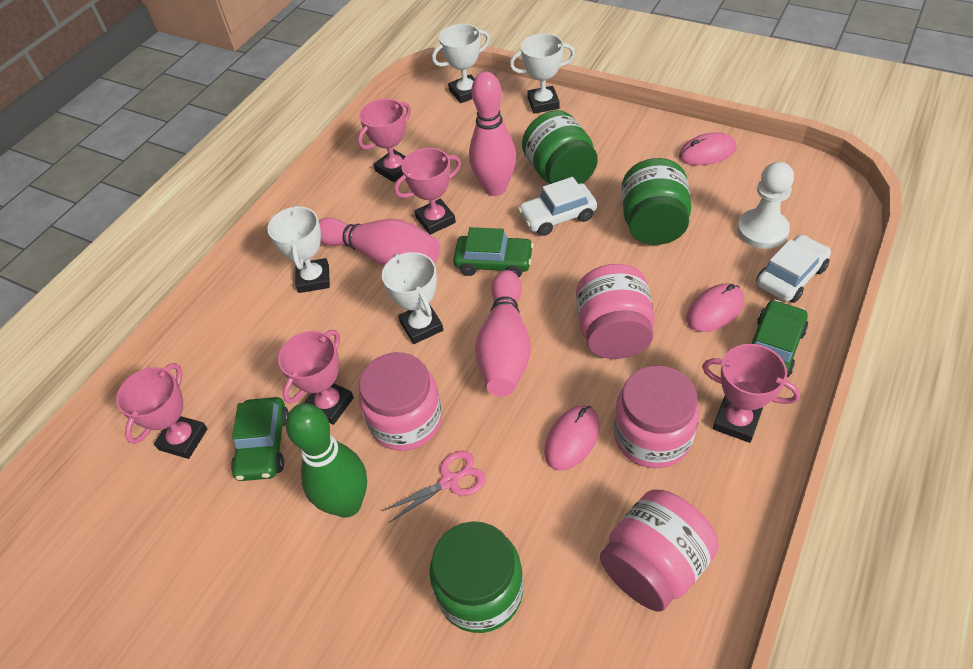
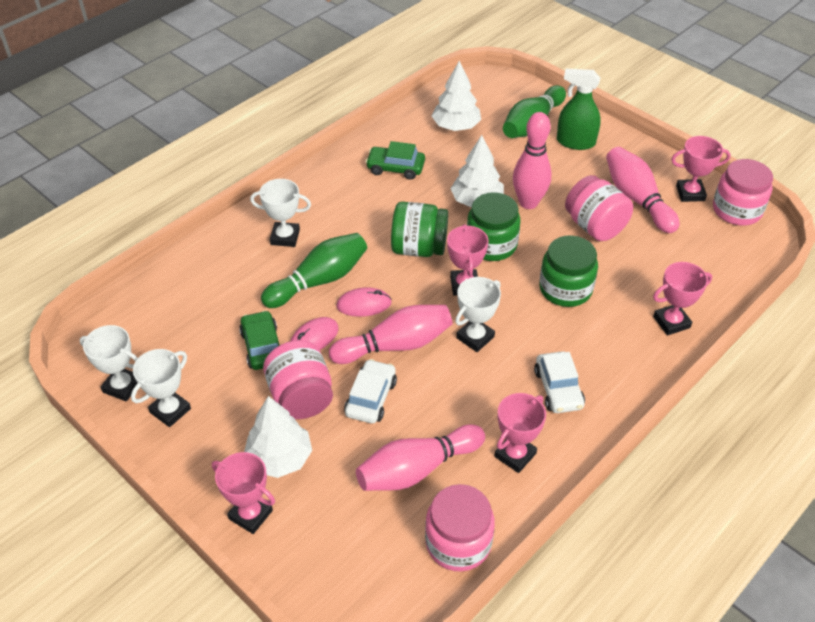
green bowling pin: [286,403,367,518] = 1 -> [261,233,367,308] [503,85,566,138] = 2
green car: [231,397,289,481] [453,227,534,277] [752,300,808,377] = 3 -> [239,310,279,370] [366,141,425,180] = 2
green spray bottle: none = 0 -> [557,69,601,150] = 1
pink bowling pin: [319,217,440,266] [469,72,516,196] [475,270,531,397] = 3 -> [329,305,453,364] [356,424,485,491] [513,112,552,209] [606,147,679,233] = 4
pink mouse: [544,405,600,471] [679,132,737,165] [686,283,744,332] = 3 -> [290,317,339,350] [336,287,392,317] = 2
pink scissors: [382,451,486,523] = 1 -> none = 0
white pawn: [737,162,794,249] = 1 -> none = 0
white tree: none = 0 -> [244,396,312,478] [432,61,481,131] [450,135,504,208] = 3

